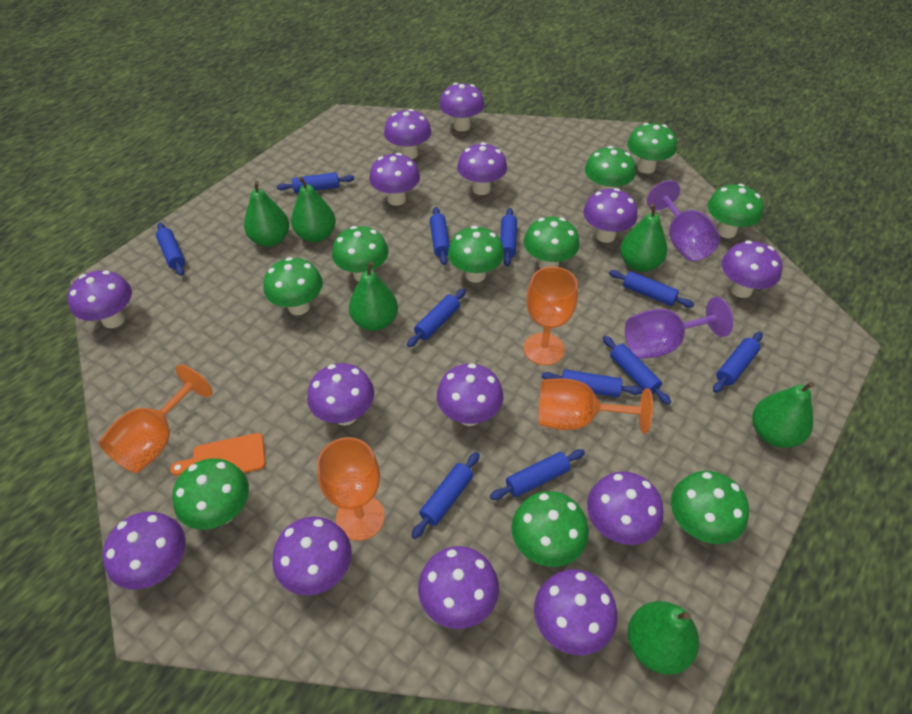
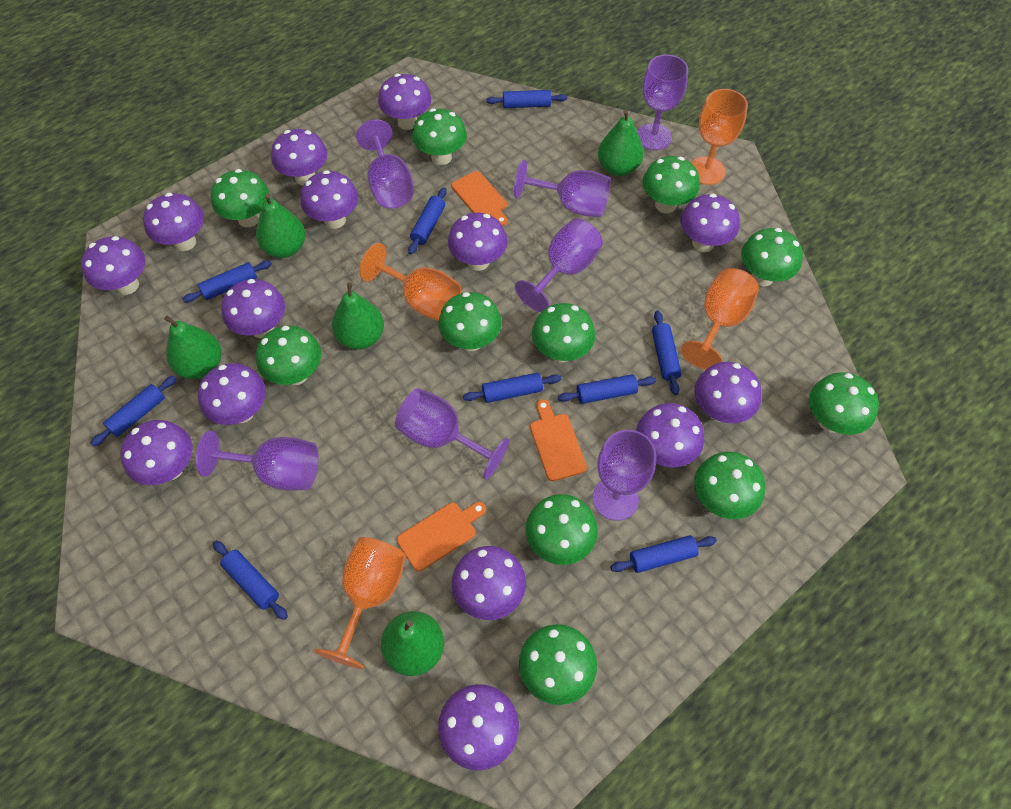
blue rolling pin: [156,223,185,276] [277,172,355,193] [407,289,466,347] [411,452,480,539] [430,207,450,265] [490,449,585,500] [500,208,517,267] [541,369,642,397] [603,336,671,405] [609,270,694,308] [713,332,763,393] = 11 -> [90,376,177,447] [182,260,272,303] [213,541,288,620] [408,187,447,254] [463,373,561,403] [486,90,567,108] [558,374,656,404] [610,535,717,573] [652,310,681,395] = 9
green mushroom: [172,458,249,530] [264,257,323,315] [332,226,388,281] [448,226,504,283] [511,491,589,567] [524,217,580,269] [585,146,636,192] [627,123,677,174] [671,471,749,544] [708,184,763,238] = 10 -> [211,169,269,227] [256,325,321,385] [412,108,467,165] [439,292,502,351] [519,624,597,705] [526,494,598,565] [532,303,595,362] [642,156,700,213] [694,452,765,519] [741,228,803,286] [809,372,879,435] = 11
green pear: [244,181,289,247] [291,176,336,242] [349,262,398,331] [620,204,667,272] [628,601,699,675] [752,382,815,448] = 6 -> [164,316,221,379] [256,194,306,258] [332,282,384,350] [381,611,444,676] [598,110,644,176] = 5
orange cutting board: [170,433,266,476] = 1 -> [397,502,486,571] [451,171,508,226] [530,399,587,481] = 3
purple goblet: [625,297,733,359] [647,180,720,261] = 2 -> [196,431,318,490] [356,119,414,209] [395,388,509,480] [514,160,611,217] [515,218,603,312] [593,430,656,521] [637,55,688,150] = 7

